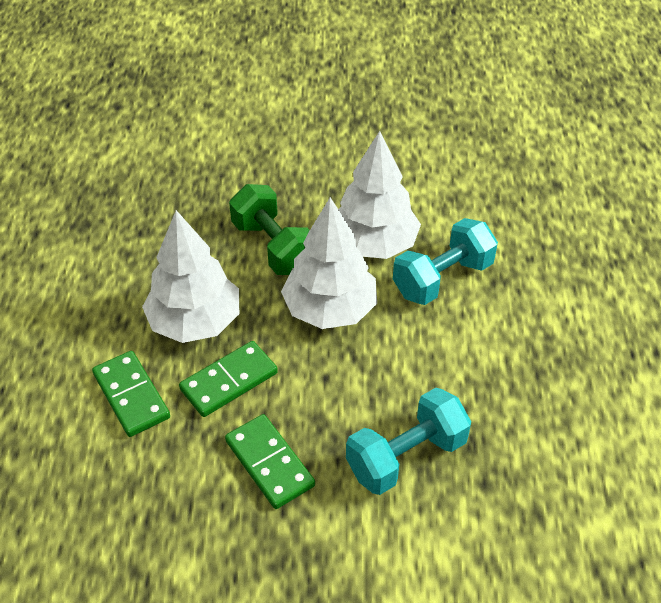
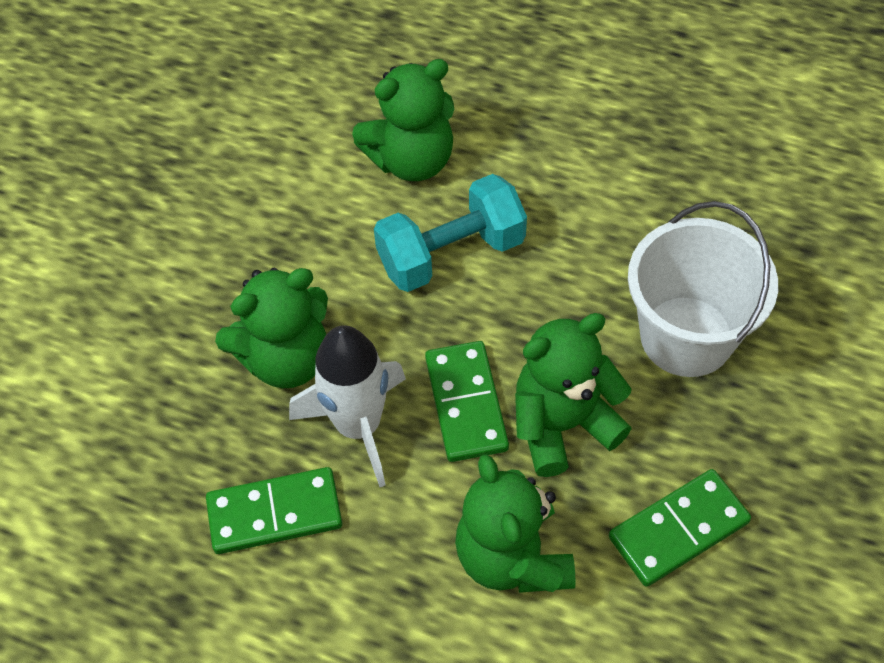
green dumbbell: [229,184,310,275] = 1 -> none = 0
green teddy bear: none = 0 -> [215,268,328,388] [352,59,454,181] [455,454,576,593] [515,313,632,477] = 4
turquoise dumbbell: [346,388,471,495] [393,218,498,305] = 2 -> [374,174,527,292] = 1
white bucket: none = 0 -> [628,201,778,377] = 1
white rocket: none = 0 -> [289,325,406,487] = 1
white tree: [142,210,239,343] [281,197,377,329] [338,131,421,259] = 3 -> none = 0

